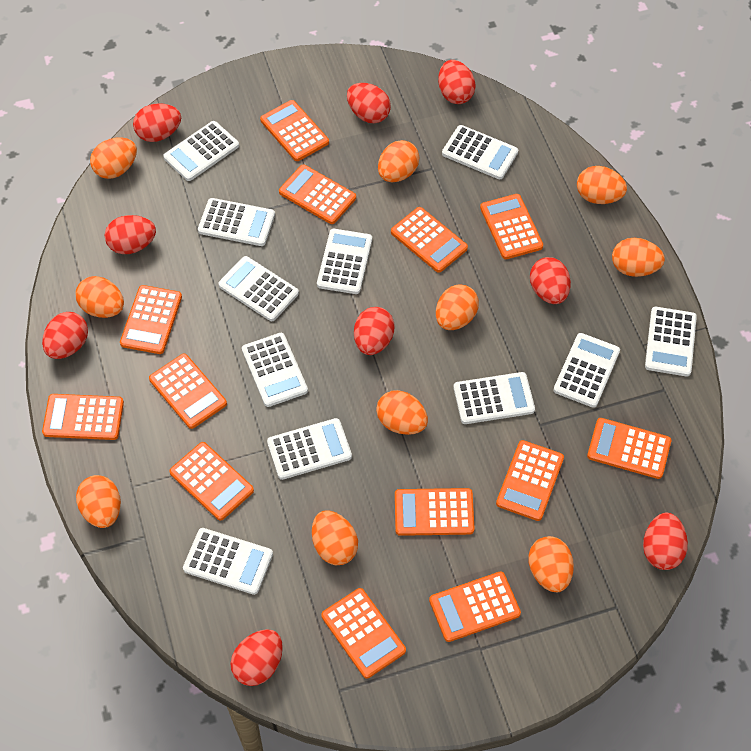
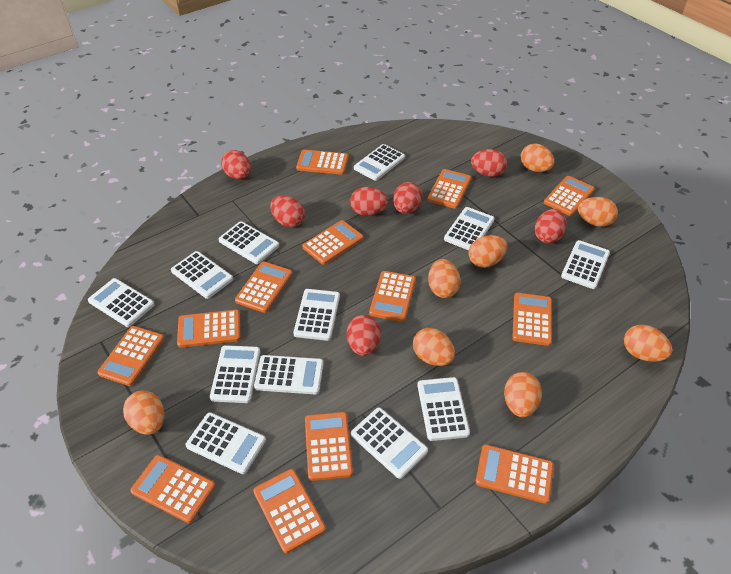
orange egg: [75,276,124,318] [76,475,121,528] [90,137,137,179] [312,511,358,565] [376,390,428,435] [378,140,419,182] [436,284,479,330] [528,536,574,592] [577,166,627,204] [612,238,665,277] = 10 -> [123,390,164,435] [413,328,455,366] [428,259,461,298] [469,235,508,268] [504,372,542,417] [521,144,555,172] [578,197,618,227] [624,325,673,362] = 8
red egg: [42,312,88,359] [105,215,156,254] [133,103,181,142] [230,629,283,686] [347,83,391,123] [354,307,395,355] [438,60,476,104] [530,257,571,304] [643,513,688,570] = 9 -> [221,150,251,179] [270,196,305,227] [347,315,381,356] [350,187,389,216] [393,182,423,214] [471,149,507,177] [535,209,567,243] = 7
white calculator: [163,121,239,181] [183,528,273,595] [198,198,275,246] [218,256,299,321] [242,333,308,407] [267,418,352,480] [317,229,372,294] [442,125,518,179] [453,372,535,424] [553,333,620,408] [645,307,697,376] = 11 -> [88,278,155,327] [171,251,233,299] [186,412,266,474] [210,345,260,403] [219,221,279,264] [254,355,323,395] [293,289,340,341] [351,408,428,479] [354,144,405,181] [417,377,470,441] [444,207,495,250] [561,240,610,289] = 12

